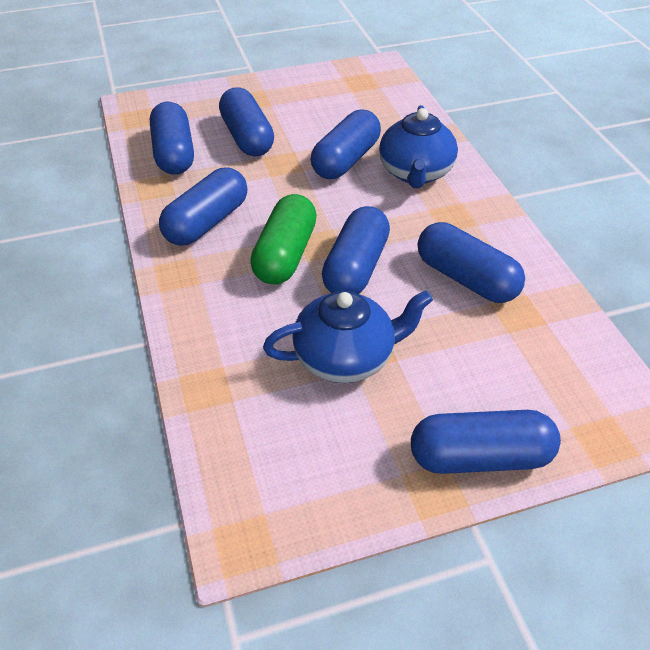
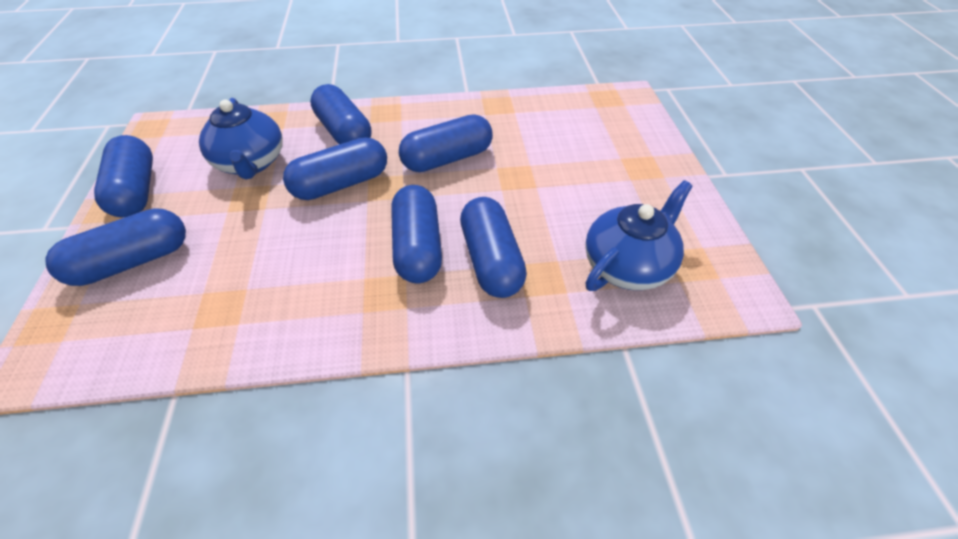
green capsule: [250,194,317,285] = 1 -> none = 0

